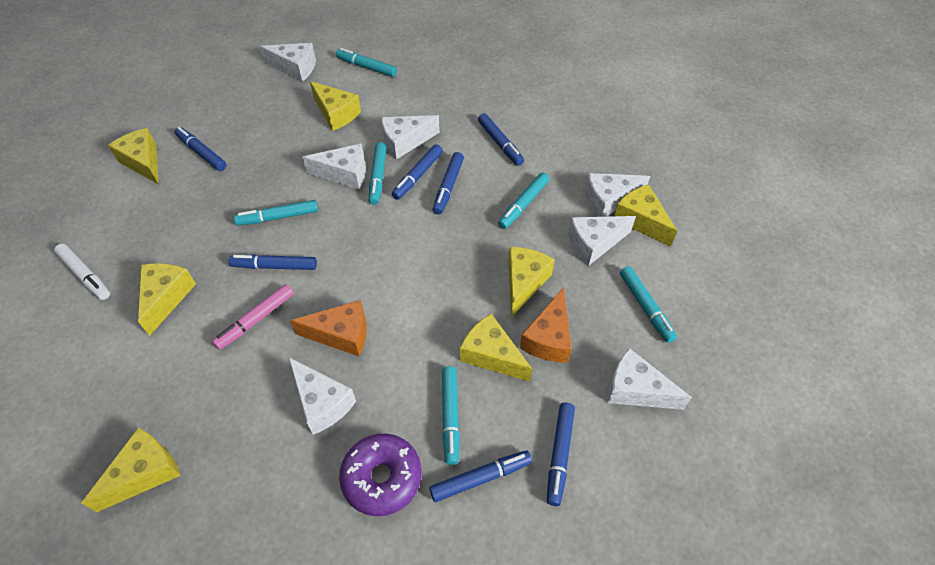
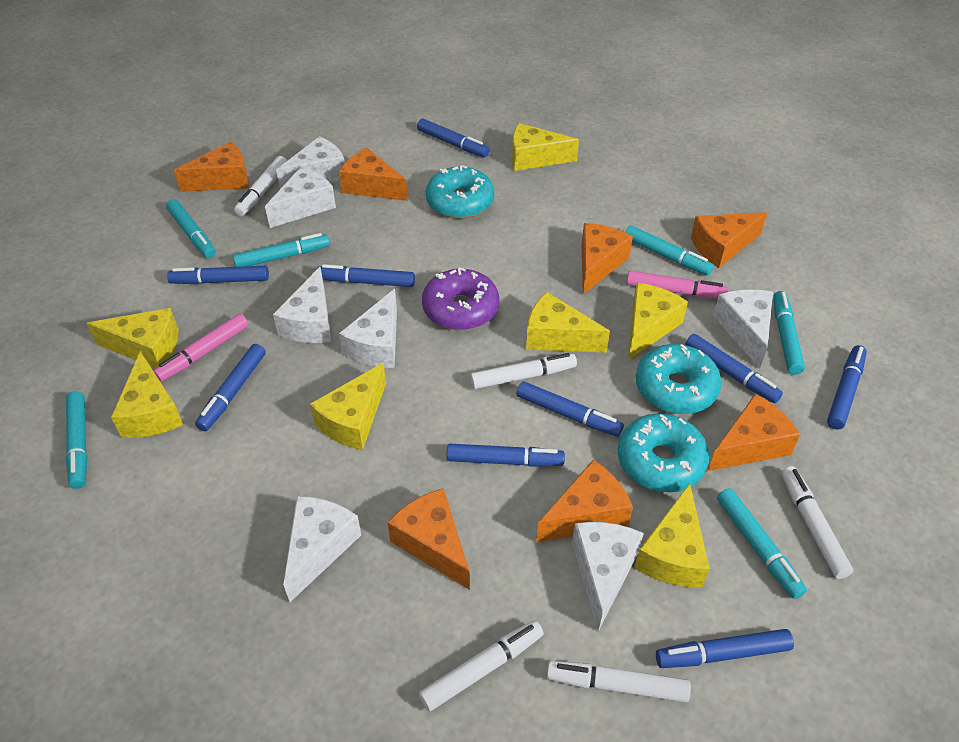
blue marker: [175,127,226,171] [229,254,317,270] [392,144,443,200] [429,450,532,502] [433,152,464,214] [478,113,524,166] [547,402,575,506] = 7 -> [167,266,269,284] [195,344,266,431] [317,264,415,287] [417,119,489,157] [447,444,565,467] [516,381,624,437] [656,629,794,668] [685,334,783,403] [827,345,867,429] = 9
orange cheese: [290,300,367,357] [520,287,572,363] = 2 -> [174,142,249,192] [339,147,408,201] [387,488,470,590] [536,460,633,542] [582,223,633,294] [691,212,767,268] [708,394,800,471] = 7
pink marker: [212,284,294,350] = 1 -> [154,314,248,382] [627,270,728,299] = 2
turquoise donut: none = 0 -> [425,165,494,219] [618,413,709,492] [636,344,721,414] = 3
white marker: [54,244,110,300] = 1 -> [234,156,287,216] [419,620,544,711] [470,353,577,389] [547,661,691,703] [781,466,854,579] = 5

